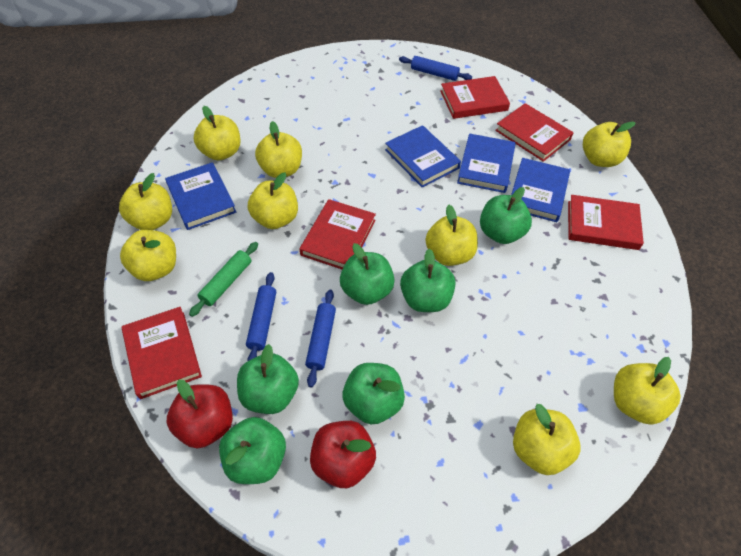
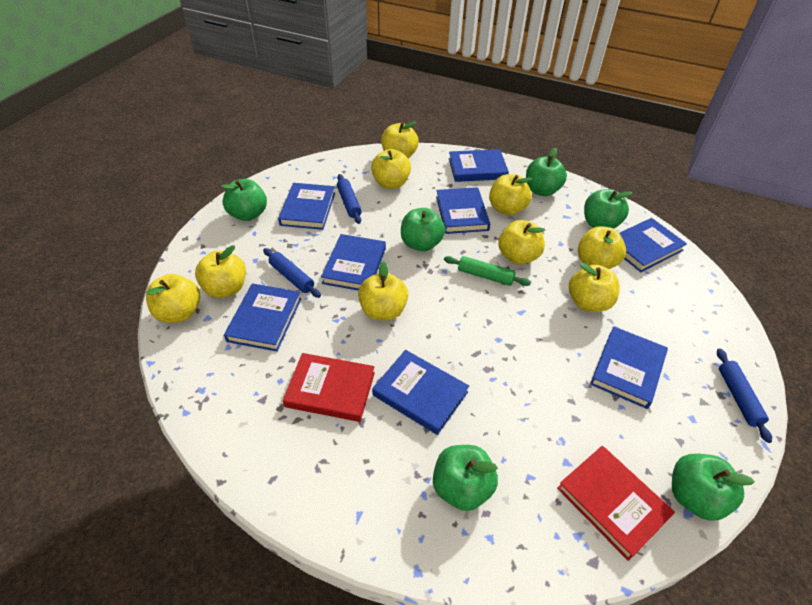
blue book: [165,162,236,230] [385,125,461,188] [457,133,516,193] [511,158,570,222] = 4 -> [224,283,301,351] [278,183,335,230] [321,234,386,291] [372,350,469,435] [436,187,490,234] [449,149,509,182] [590,326,668,409] [620,218,687,272] = 8
red apple: [167,380,233,448] [310,421,376,488] = 2 -> none = 0
red book: [121,307,202,399] [299,199,376,269] [440,76,510,119] [495,103,574,162] [568,195,644,250] = 5 -> [283,353,375,422] [557,446,675,561] = 2

